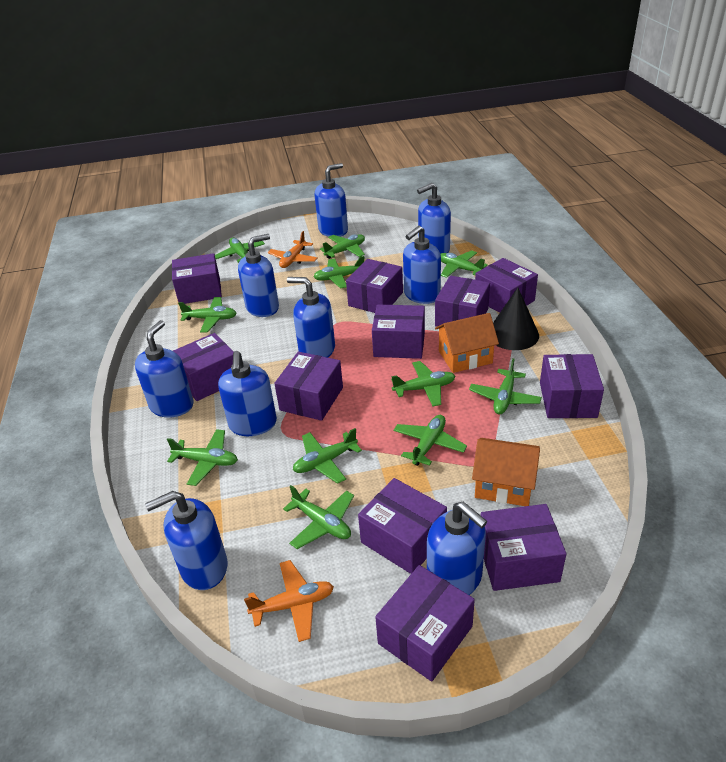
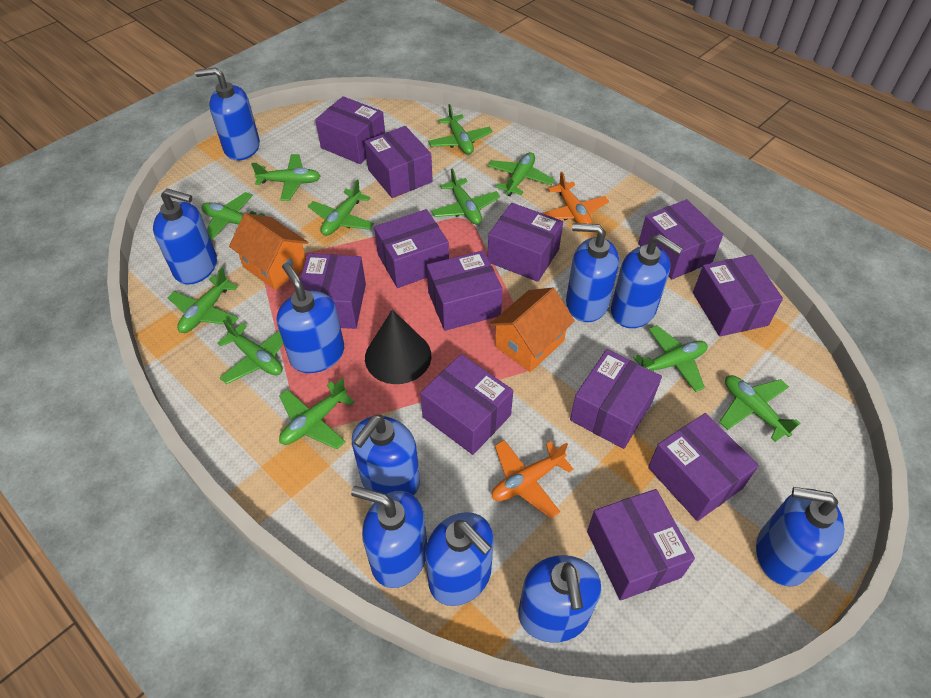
blue soap dispenser: [135,320,194,418] [145,491,227,590] [218,351,277,436] [238,234,279,317] [287,277,335,358] [315,163,348,237] [403,226,441,304] [417,183,451,254] [427,502,487,595] = 9 -> [153,188,217,285] [195,67,260,161] [277,262,344,373] [351,486,427,588] [352,414,420,495] [425,512,494,606] [518,555,601,643] [566,223,619,322] [611,234,683,328] [756,487,844,586] = 10
purple box: [172,253,222,304] [173,333,233,401] [274,351,343,421] [346,259,403,313] [358,478,447,574] [372,305,425,359] [375,565,475,682] [435,276,490,327] [475,258,538,313] [481,504,566,591] [540,354,604,418] = 11 -> [300,253,366,329] [315,96,385,164] [364,126,433,198] [374,209,449,288] [420,354,513,455] [427,250,503,331] [488,203,563,282] [570,349,662,449] [587,489,695,601] [638,199,723,279] [648,413,759,521] [693,255,783,337] = 12

